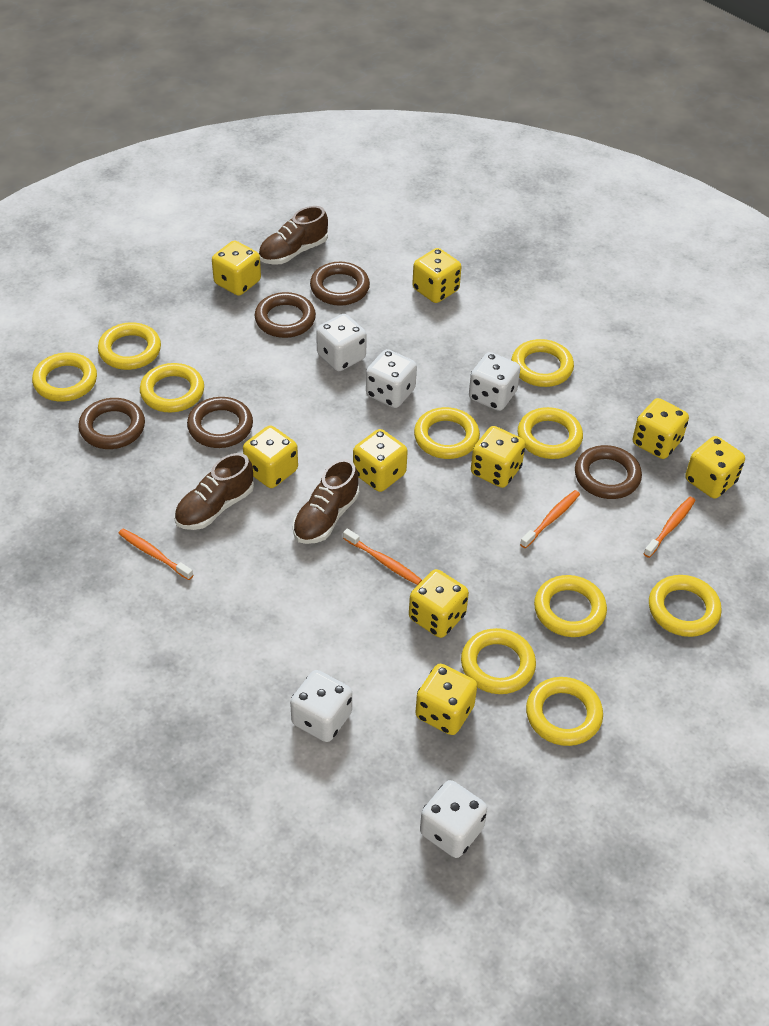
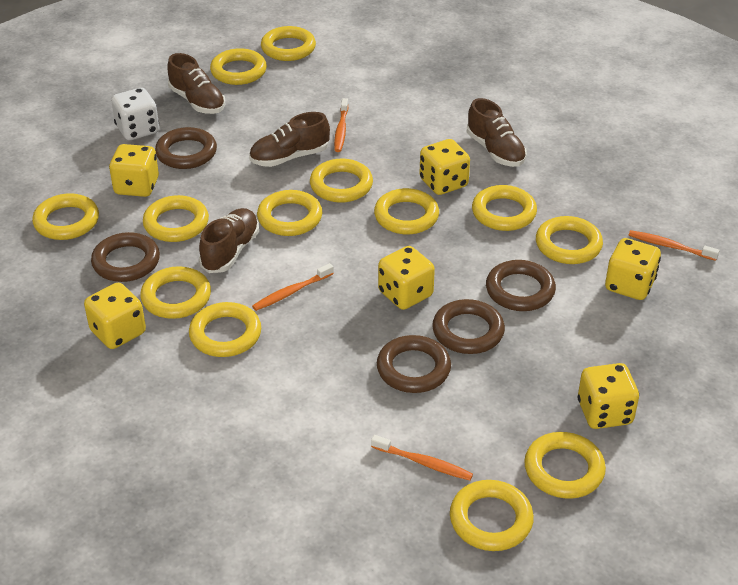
brown shoe: [174,453,254,530] [258,206,328,265] [293,459,359,544] = 3 -> [167,53,226,114] [199,208,259,273] [249,112,330,167] [467,98,527,167] = 4
white dice: [290,670,352,742] [316,314,367,371] [366,349,417,408] [420,780,487,858] [469,352,520,411] = 5 -> [111,88,159,140] = 1
yellow dice: [212,241,261,296] [243,426,298,488] [353,429,408,492] [409,569,469,638] [412,248,461,303] [415,664,477,735] [471,426,525,488] [632,398,689,459] [685,436,745,499] = 9 -> [84,283,146,349] [109,144,159,197] [378,246,435,310] [419,139,470,195] [578,363,639,429] [605,238,661,300] = 6
yellow ring: [32,352,97,402] [98,322,161,370] [140,363,204,413] [414,407,480,459] [461,628,536,694] [511,339,574,387] [518,407,583,459] [526,677,603,746] [534,575,607,637] [649,575,722,637] = 10 -> [32,193,99,240] [140,266,211,319] [143,195,209,242] [189,302,261,357] [210,48,267,85] [257,190,322,236] [261,26,316,61] [310,159,373,203] [374,188,439,234] [450,480,534,551] [472,185,537,231] [524,432,606,499] [536,216,603,264] = 13

